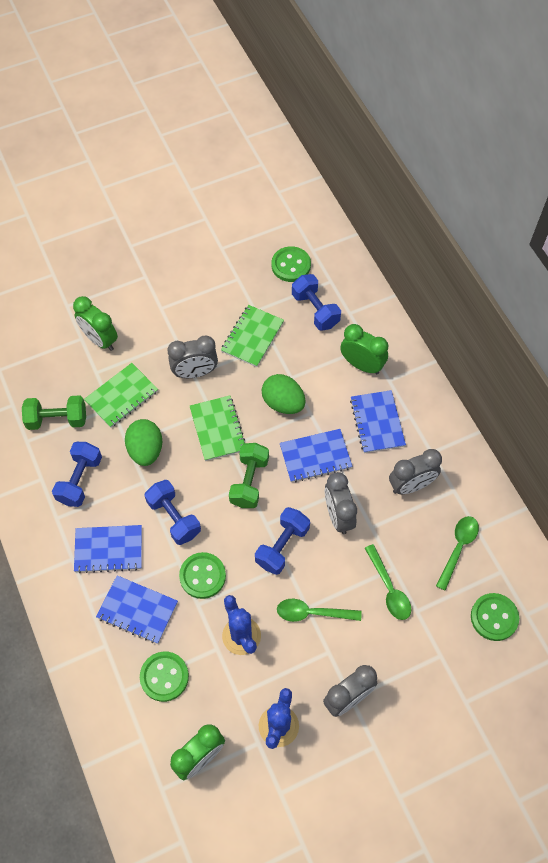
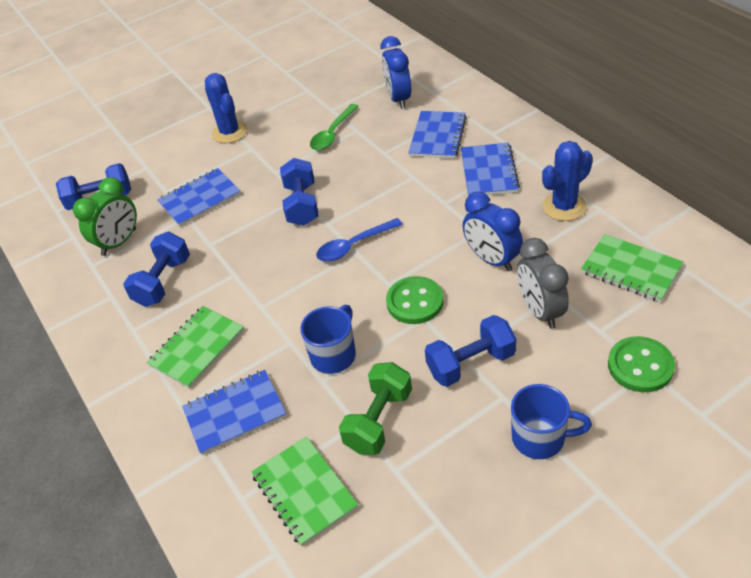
blue clock: none = 0 -> [381,36,411,109] [463,192,523,271] = 2
blue mug: none = 0 -> [300,305,356,374] [511,384,592,459] = 2
blue spoon: none = 0 -> [316,218,403,262] = 1
green button: [140,652,189,702] [179,552,226,599] [272,246,311,282] [471,593,519,641] = 4 -> [386,276,444,324] [608,336,675,392] = 2
green clock: [73,296,118,351] [170,724,225,780] [340,324,388,374] = 3 -> [73,177,137,256] = 1
green dumbbell: [22,395,86,430] [229,443,269,508] = 2 -> [339,362,412,455] = 1
green egg: [125,419,162,466] [262,374,306,414] = 2 -> none = 0
green spoon: [277,599,362,622] [365,544,411,620] [436,516,479,591] = 3 -> [310,104,359,150] = 1
grey clock: [168,336,218,378] [323,665,377,717] [325,472,357,534] [389,449,442,494] = 4 -> [517,238,569,329] = 1

